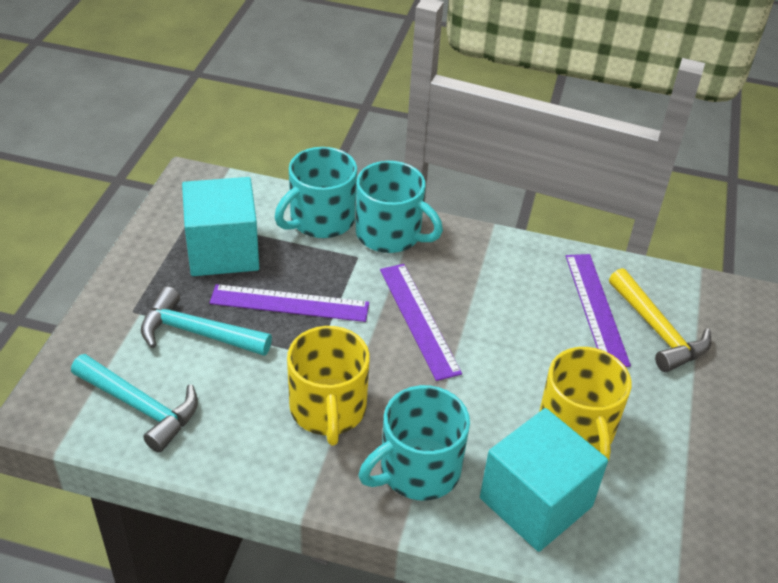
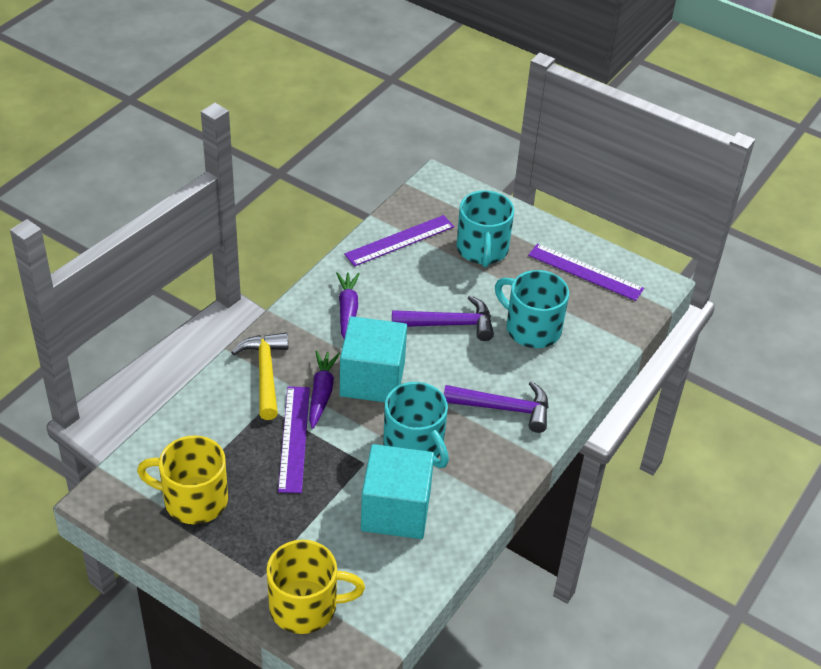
purple carrot: none = 0 -> [309,350,340,429] [336,272,360,339] = 2
purple hammer: none = 0 -> [392,295,494,341] [444,381,549,433] = 2
turquoise hammer: [71,354,198,453] [141,287,272,356] = 2 -> none = 0

